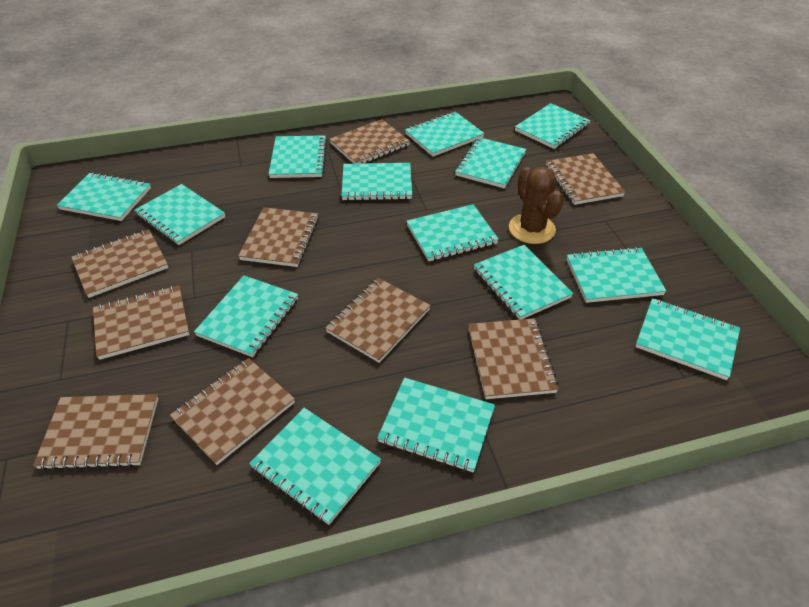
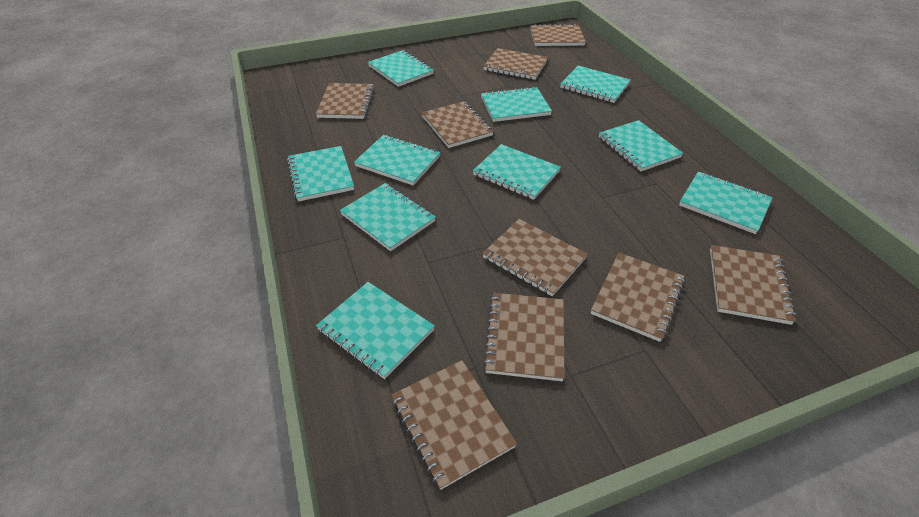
brown cactus: [509,167,564,244] = 1 -> none = 0
turquoise notebook: [56,173,151,221] [134,184,225,245] [194,275,298,357] [249,408,381,525] [269,135,327,178] [341,163,412,201] [377,378,495,472] [405,112,485,157] [406,204,499,261] [455,137,526,189] [474,245,573,320] [515,103,591,149] [567,247,666,303] [635,298,740,380] = 14 -> [287,146,354,202] [316,282,435,379] [340,183,436,251] [354,135,440,185] [368,50,434,87] [473,144,561,200] [481,87,552,122] [560,66,631,103] [599,120,683,172] [679,172,773,234] = 10

